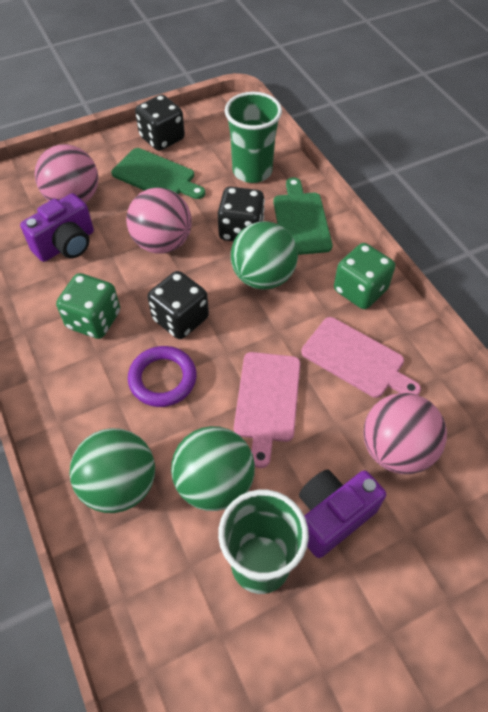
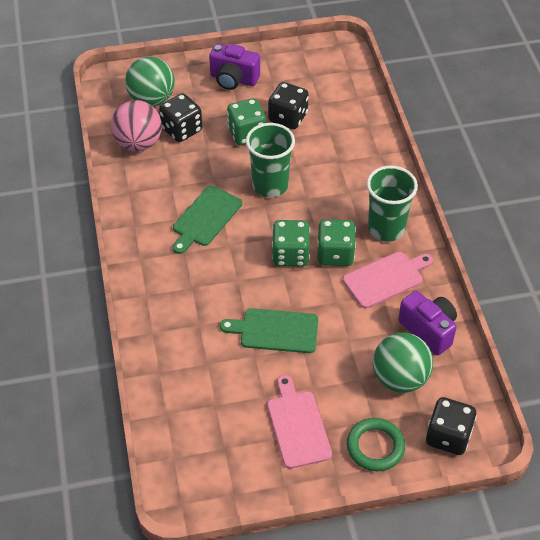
green ball: [69,428,155,513] [171,426,255,511] [231,221,298,290] = 3 -> [125,57,175,106] [373,333,433,393] = 2
green dice: [56,273,120,339] [334,243,395,309] = 2 -> [227,98,266,145] [272,220,310,266] [317,219,356,266] = 3
green ring: none = 0 -> [347,418,405,471] = 1
pink ball: [35,144,99,203] [126,187,192,254] [363,393,447,474] = 3 -> [111,100,162,152] = 1
purple ring: [128,346,197,407] = 1 -> none = 0

